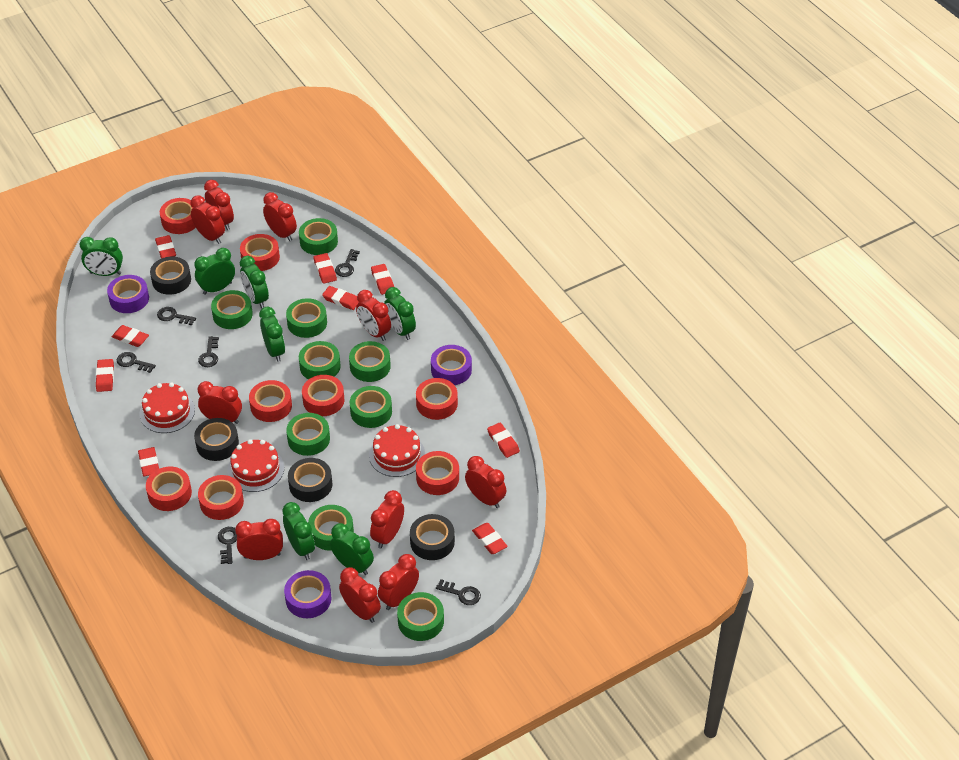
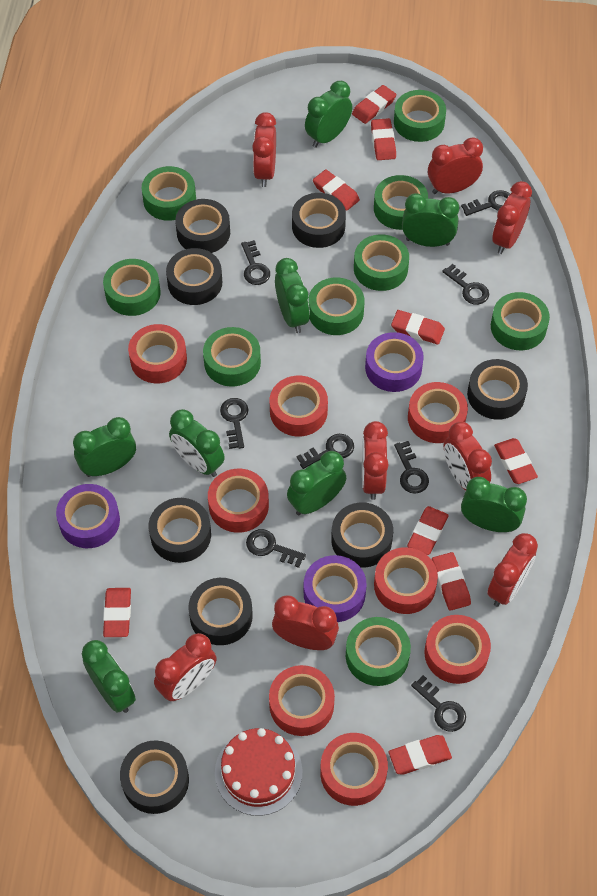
black key: [117,352,156,373] [157,307,196,325] [198,336,219,367] [218,527,237,564] [335,249,360,277] [436,579,481,605] = 6 -> [220,398,248,449] [241,240,270,285] [246,529,306,568] [297,434,354,469] [394,441,429,494] [411,675,466,732] [442,264,489,305] [461,190,510,216] = 8
black tape: [150,257,191,295] [194,418,239,461] [288,458,333,502] [410,514,455,560] = 4 -> [120,740,189,814] [149,498,211,563] [166,248,222,305] [175,199,230,253] [188,578,253,645] [292,193,346,248] [331,503,393,568] [467,359,528,420] = 8
green clock: [80,237,123,276] [194,248,235,295] [240,256,269,309] [259,307,285,362] [282,502,315,560] [330,523,374,575] [384,287,416,340] = 7 -> [73,417,136,477] [82,640,136,713] [169,409,225,477] [275,258,310,333] [287,451,346,516] [305,81,352,148] [402,193,459,247] [461,477,527,532] = 8
red cake: [139,383,195,433] [227,439,284,492] [369,424,425,477] = 3 -> [215,728,303,816] = 1
red clock: [191,195,225,244] [197,381,242,424] [204,180,234,230] [235,519,283,560] [263,192,297,241] [339,567,381,623] [356,290,391,341] [370,490,404,549] [378,554,419,610] [465,456,506,508] = 10 -> [154,633,217,701] [252,112,276,187] [272,595,339,650] [362,421,389,500] [428,137,483,194] [444,422,492,491] [487,533,538,607] [492,181,532,254] = 8

